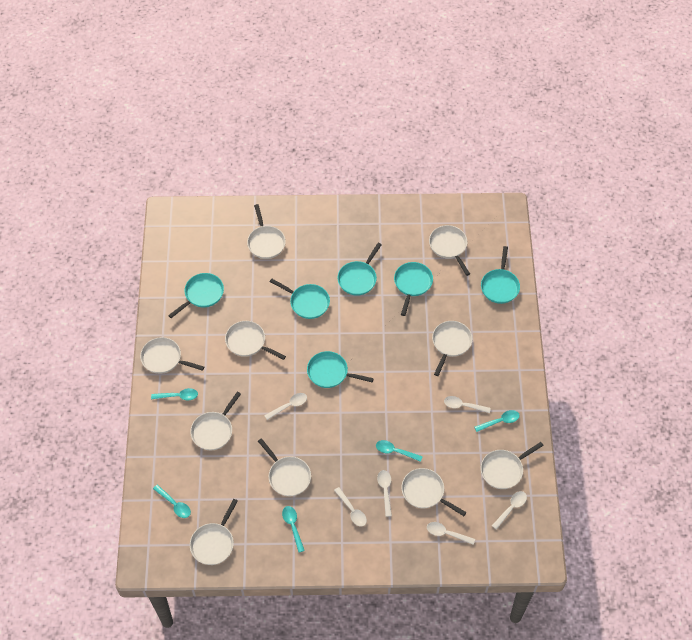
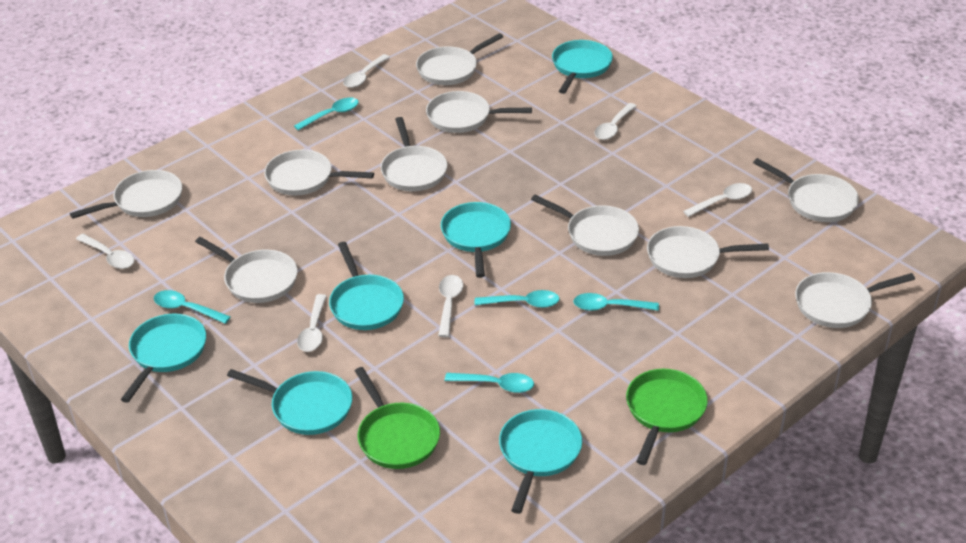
green pan: none = 0 -> [355,367,440,469] [626,369,708,465] = 2

